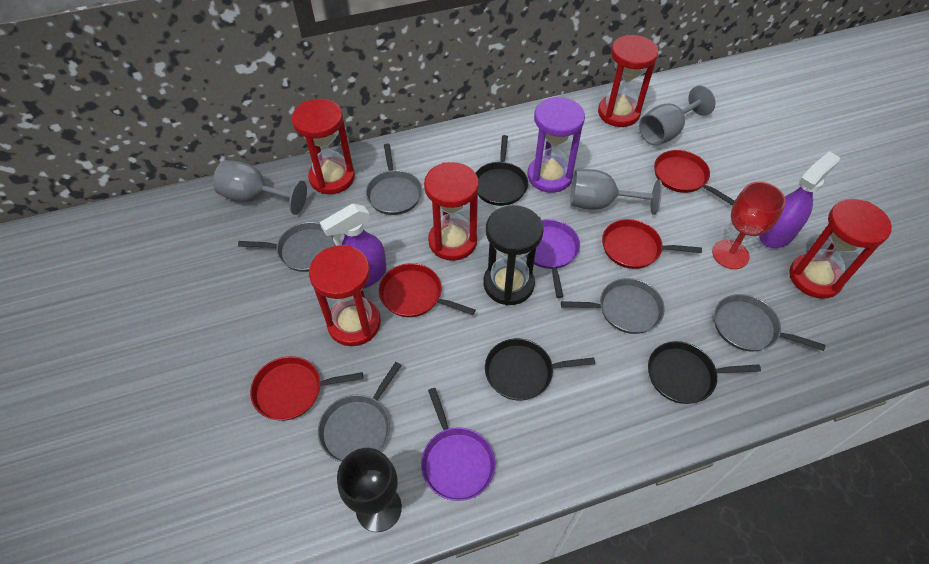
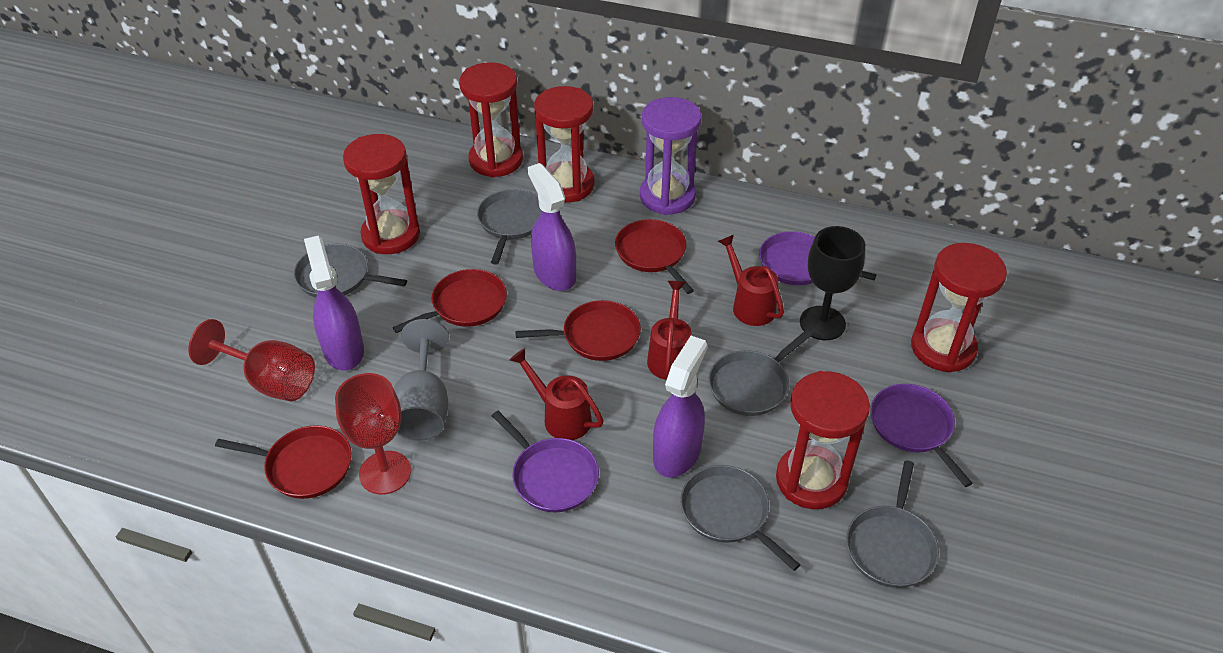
black hourglass: [483,205,544,306] = 1 -> none = 0
black pan: [476,135,528,206] [485,338,595,400] [648,341,761,404] = 3 -> none = 0
grey goblet: [213,160,307,215] [570,169,662,214] [639,85,715,146] = 3 -> [394,319,449,441] = 1
purple pan: [421,388,495,501] [526,219,580,298] = 2 -> [492,411,599,512] [759,231,877,285] [871,384,973,487] = 3
purple spray bottle: [320,204,386,289] [759,151,840,248] = 2 -> [304,235,364,371] [528,163,576,291] [653,336,707,477] = 3
red goblet: [712,182,786,269] = 1 -> [188,319,315,401] [335,373,411,494] = 2
red watering can: none = 0 -> [510,348,604,440] [647,281,692,380] [718,235,784,326] = 3

